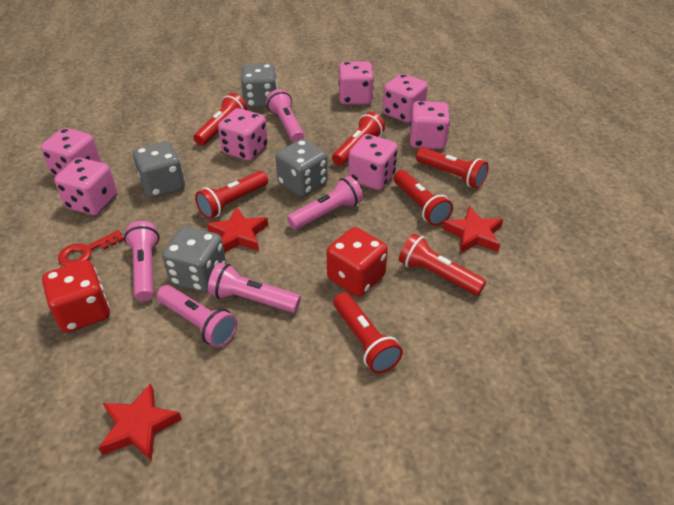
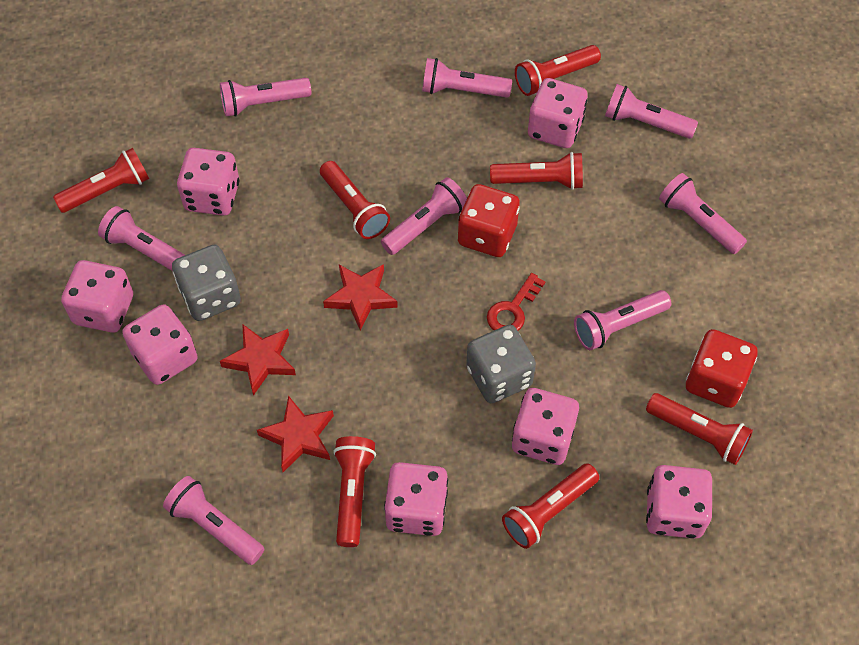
grey dice: [133,141,185,198] [162,226,226,292] [241,64,277,108] [276,139,328,197] = 4 -> [172,244,241,321] [466,325,536,403] = 2
pink flashlight: [124,221,159,301] [157,285,237,347] [208,263,301,313] [266,89,304,142] [287,176,363,230] = 5 -> [98,206,185,271] [163,476,264,565] [220,78,311,116] [381,177,467,255] [422,58,512,98] [574,290,671,350] [605,84,698,139] [659,173,747,254] = 8

